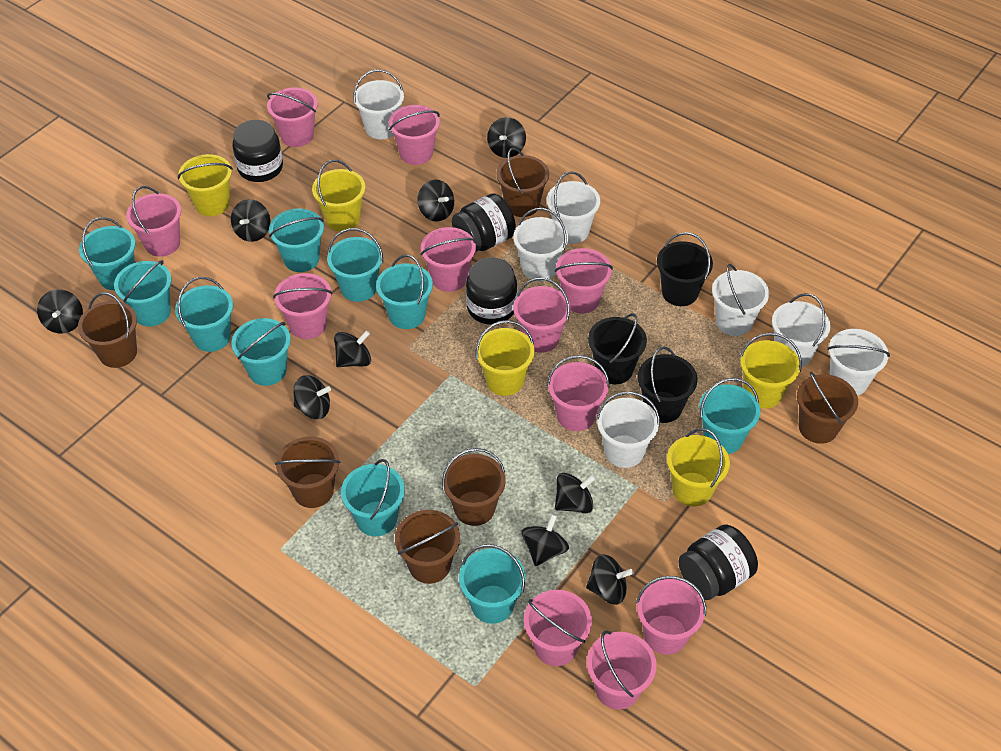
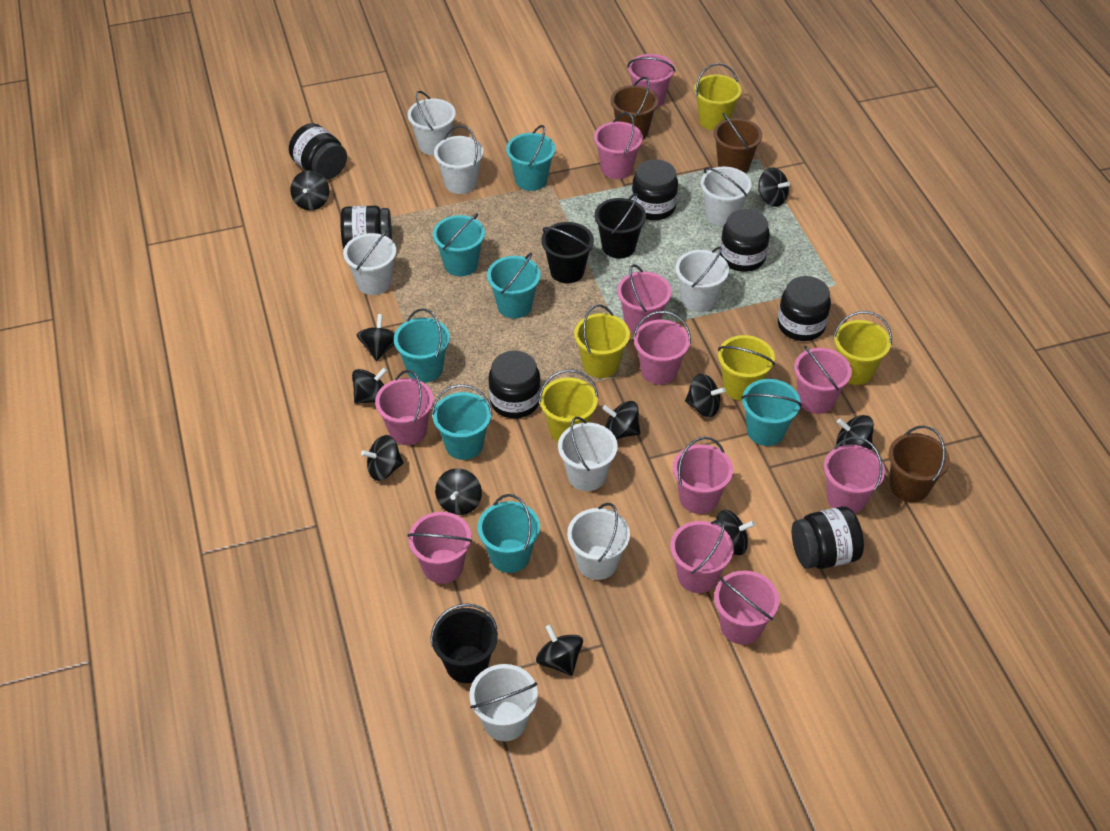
black jar: [233,120,283,182] [452,194,516,252] [466,258,517,325] [678,524,758,600] = 4 -> [289,123,347,180] [340,206,392,249] [488,351,541,419] [631,159,678,220] [720,209,770,272] [778,276,831,341] [792,506,864,569] = 7
black spinning top: [37,289,83,333] [231,199,270,242] [294,375,331,419] [334,330,371,367] [417,179,454,222] [487,117,526,158] [521,514,569,566] [555,473,596,513] [586,554,633,605] = 9 -> [290,170,329,210] [352,367,387,404] [357,314,395,361] [361,435,404,481] [435,468,482,515] [536,625,583,676] [602,401,640,439] [685,374,726,417] [715,510,755,555] [758,167,790,207] [836,415,874,450] = 11
brown bucket: [78,292,137,368] [275,436,341,508] [395,510,460,584] [442,448,506,526] [496,147,549,217] [797,372,858,444] = 6 -> [611,77,658,139] [713,113,762,173] [889,425,950,502] = 3
turquoise bucket: [79,217,135,290] [114,260,171,326] [175,277,233,352] [232,318,291,386] [269,208,324,272] [327,228,383,302] [341,459,405,536] [376,255,433,329] [459,544,526,624] [699,378,760,454] = 10 -> [394,308,450,383] [432,384,492,460] [433,213,485,276] [478,494,540,573] [487,253,541,318] [506,125,555,191] [741,379,802,446] = 7
white bucket: [353,69,404,139] [513,208,568,281] [547,171,600,244] [596,391,660,468] [712,264,769,336] [772,293,831,367] [827,329,890,396] = 7 -> [343,230,396,295] [408,91,456,155] [434,125,483,194] [469,664,538,741] [558,417,618,491] [567,503,630,580] [675,247,729,312] [701,167,751,226] = 8

